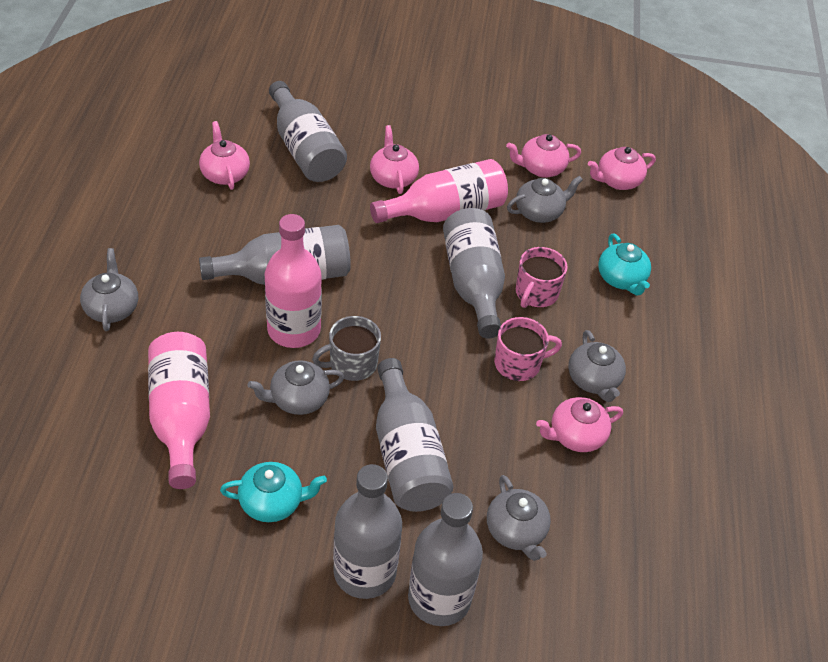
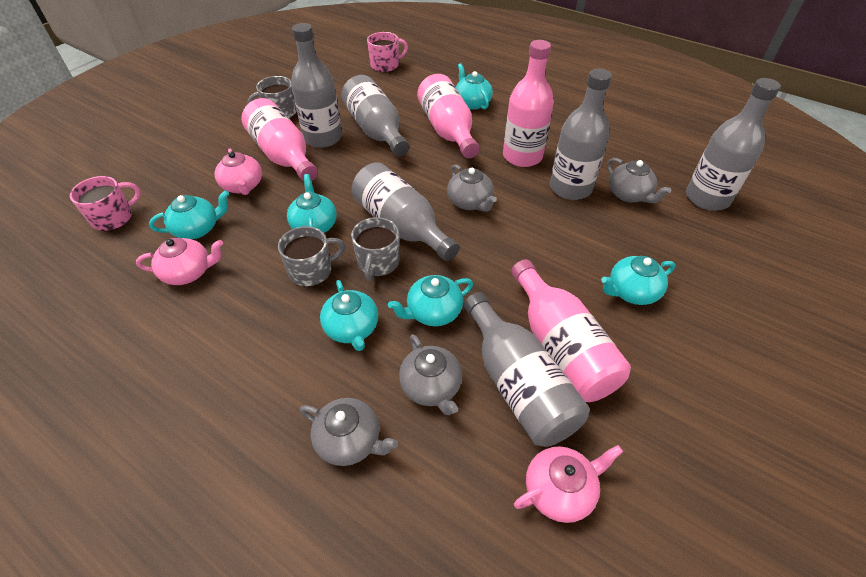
grey mug: [312,316,381,381] = 1 -> [248,76,297,118] [278,226,345,286] [351,217,400,281] = 3
grey teapot: [80,248,138,331] [247,360,344,415] [487,475,551,561] [507,176,583,223] [569,330,626,402] = 5 -> [300,398,398,466] [399,334,462,415] [447,164,497,212] [607,158,671,203] = 4
pink bottle: [148,332,210,489] [265,214,322,348] [370,159,508,223] = 3 -> [241,98,318,181] [417,74,479,158] [503,40,554,167] [511,259,631,402] = 4
pink teapot: [199,121,250,190] [370,125,419,194] [506,134,581,177] [536,397,623,452] [588,147,656,190] = 5 -> [136,238,223,285] [215,149,262,195] [514,445,623,523] = 3
turquoise teapot: [220,462,327,522] [598,233,651,295] = 2 -> [149,190,229,239] [287,174,337,233] [320,280,378,351] [388,275,473,326] [456,63,493,110] [601,256,675,305] = 6

